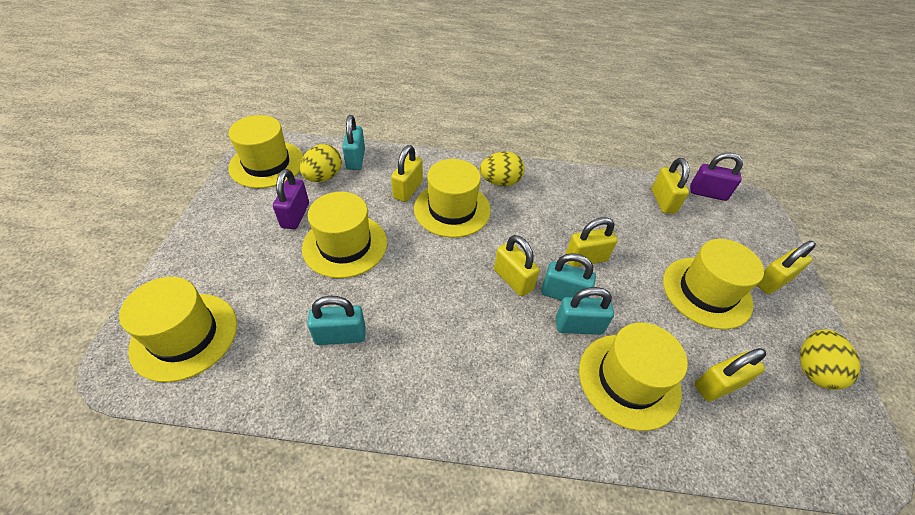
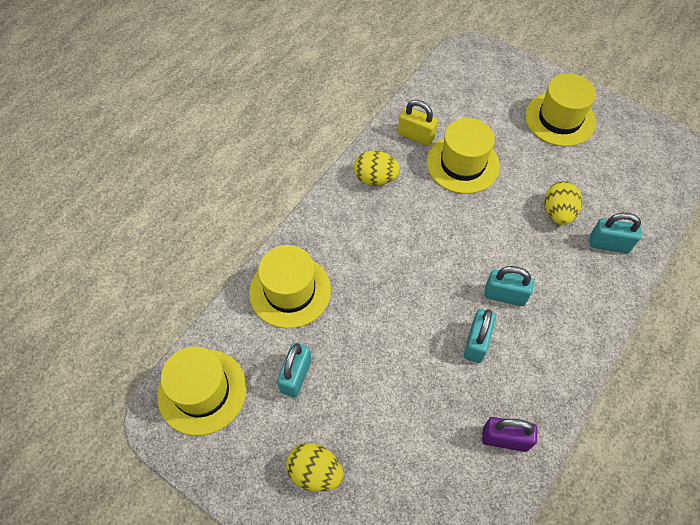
purple padlock: [273,169,309,229] [690,152,743,201] = 2 -> [482,417,537,452] = 1
yellow hat: [119,277,237,382] [228,115,303,188] [302,192,387,278] [414,159,491,238] [579,322,688,431] [663,239,764,330] = 6 -> [157,346,247,436] [249,245,331,328] [426,118,500,194] [525,73,596,146] = 4
yellow padlock: [391,145,423,202] [494,235,540,296] [565,217,618,267] [652,158,689,213] [694,348,766,402] [756,241,816,294] = 6 -> [398,100,438,146] = 1

